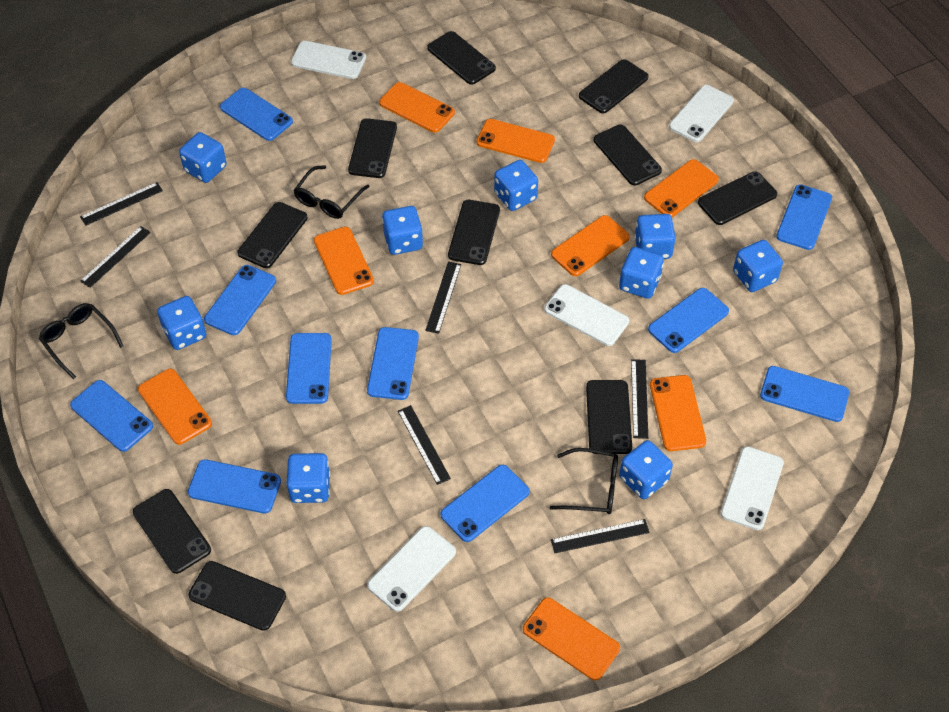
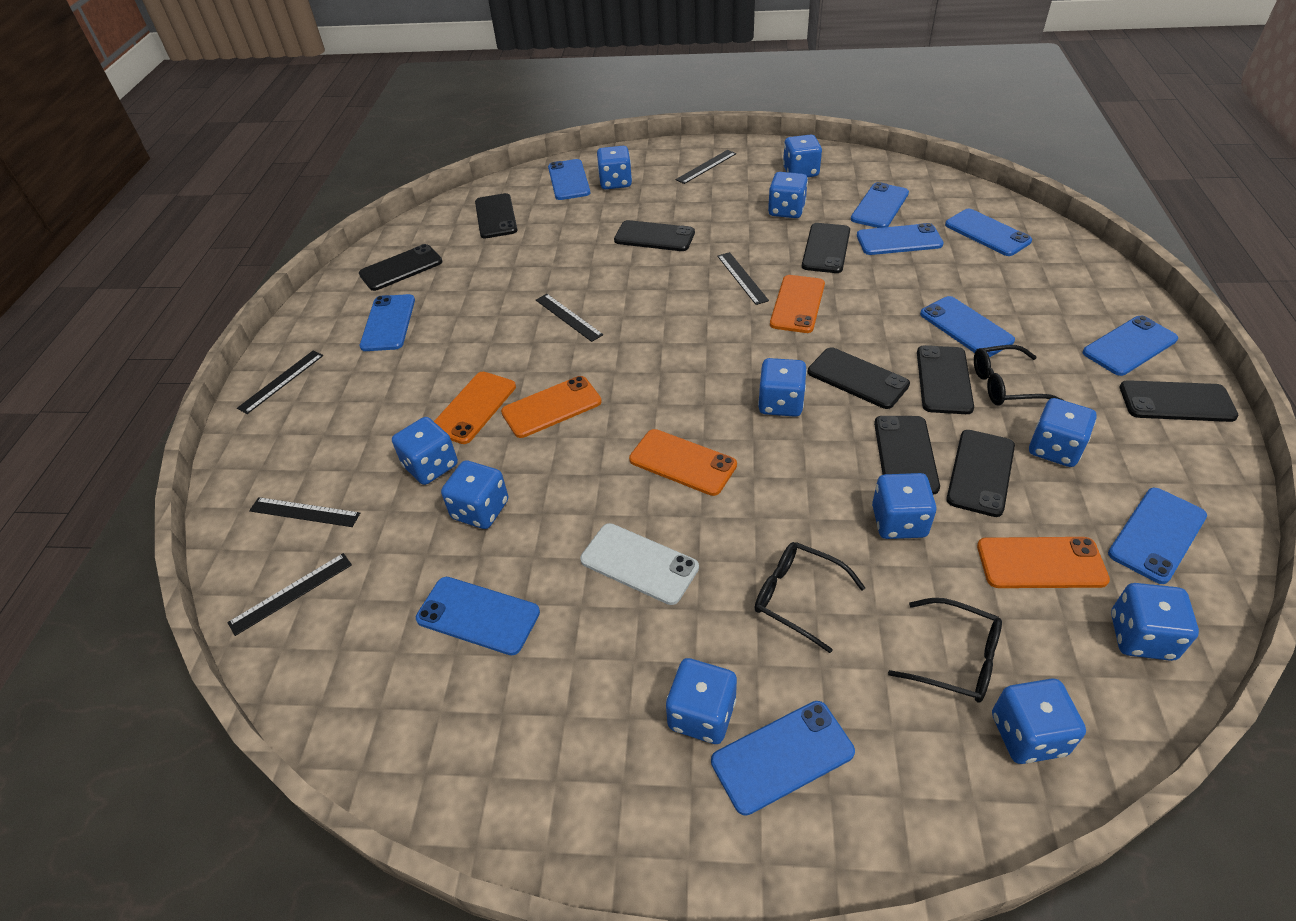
black phone: [133,489,211,574] [188,561,286,631] [238,202,307,268] [348,118,397,178] [427,31,496,85] [448,200,500,265] [579,59,648,113] [586,380,632,454] [594,125,662,186] [698,171,777,225] = 10 -> [359,244,442,291] [475,193,517,239] [614,220,695,251] [802,223,850,273] [808,347,910,409] [874,416,940,495] [917,345,974,414] [946,430,1015,517] [1120,380,1239,422] = 9
blue dice: [157,296,206,350] [179,132,227,183] [286,453,330,503] [382,206,423,255] [494,160,538,211] [619,247,664,299] [619,440,673,499] [635,214,676,259] [733,240,783,292] = 9 -> [392,417,458,485] [441,460,508,529] [597,146,632,189] [666,658,737,744] [758,358,807,417] [768,172,808,218] [783,134,822,177] [872,473,936,539] [992,678,1086,764] [1029,398,1097,467] [1111,583,1199,661] = 11
orange phone: [138,369,212,445] [314,227,374,295] [379,82,455,133] [476,119,555,163] [523,597,620,680] [551,215,630,276] [644,159,719,217] [650,375,706,451] = 8 -> [434,372,516,444] [501,376,602,438] [629,429,737,496] [770,275,825,333] [977,537,1110,588] = 5
white phone: [291,41,366,79] [367,526,456,612] [544,284,629,346] [669,85,734,142] [721,446,784,530] = 5 -> [580,523,699,605] = 1

